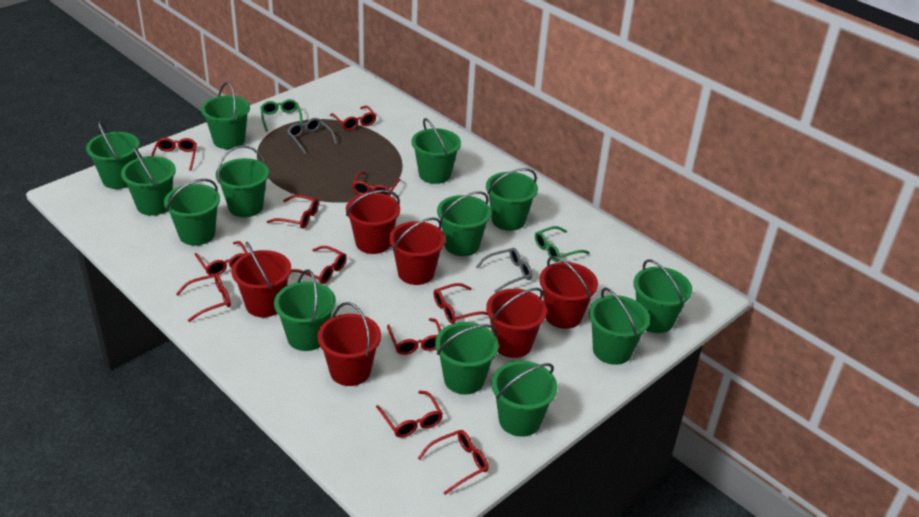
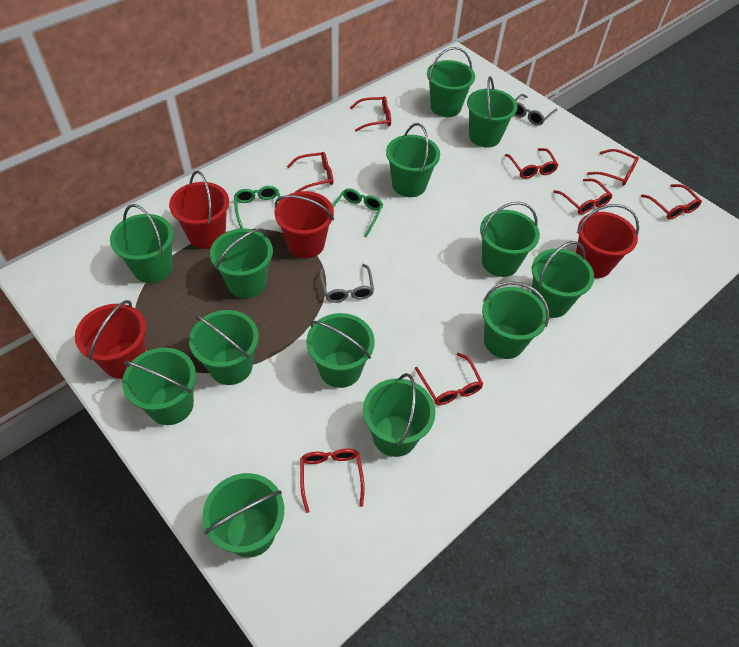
red bucket: [231,242,291,317] [317,302,381,386] [346,190,400,254] [389,217,445,285] [486,288,547,358] [539,256,598,329] = 6 -> [75,300,146,379] [169,171,229,249] [275,191,334,258] [576,204,639,278] = 4
red glasses: [151,138,197,171] [176,273,231,322] [194,241,248,275] [267,195,319,229] [291,246,347,284] [330,106,376,131] [352,171,401,196] [376,391,443,438] [387,318,441,355] [418,430,488,495] [434,283,488,324] = 11 -> [287,152,333,192] [300,449,365,513] [350,96,391,131] [415,353,483,405] [505,148,558,179] [553,179,612,215] [587,149,639,186] [641,184,702,220] = 8

